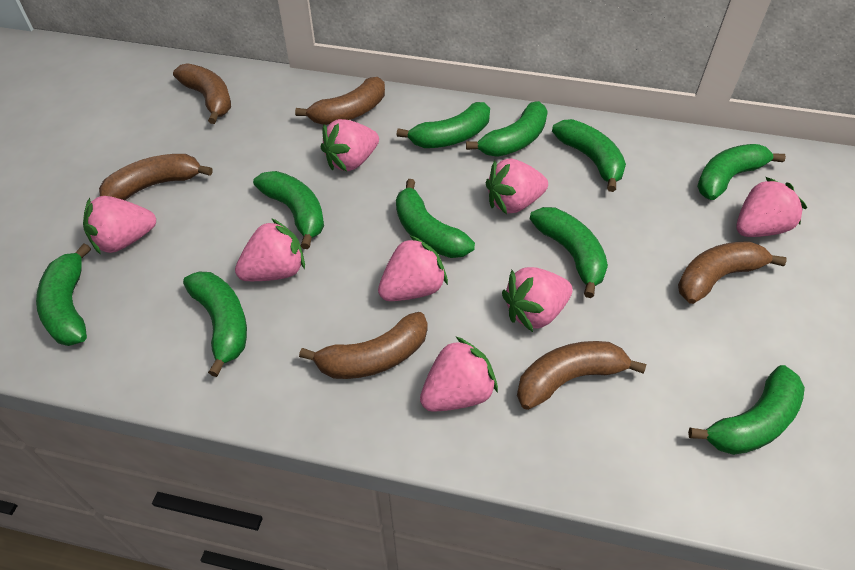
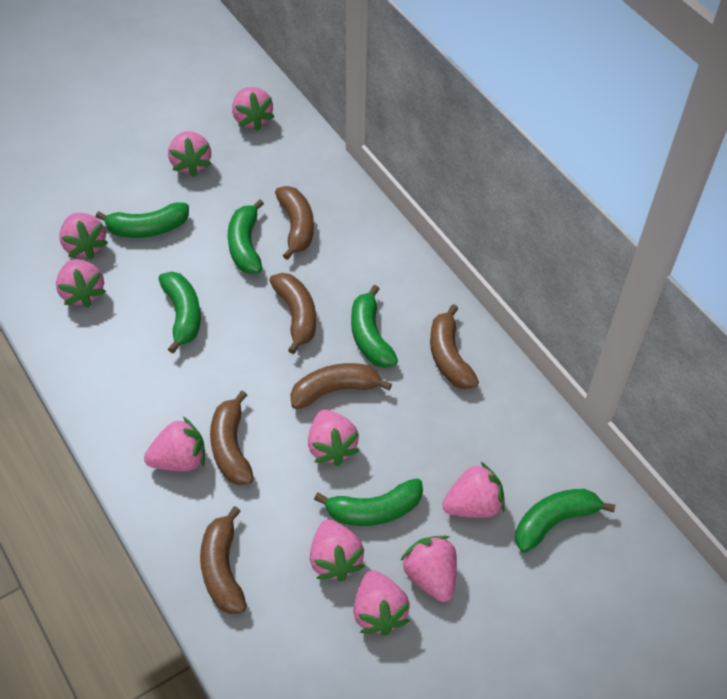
green banana: [36,244,91,346] [183,271,247,377] [253,171,324,249] [396,179,475,258] [397,102,490,148] [466,101,548,157] [530,207,608,298] [552,119,626,192] [688,365,805,455] [697,144,786,200] = 10 -> [96,202,189,238] [158,271,201,353] [228,199,264,274] [314,478,423,526] [351,285,398,368] [515,489,615,553] = 6
pink strawberry: [83,196,156,255] [235,218,305,281] [321,119,379,172] [378,235,448,301] [420,336,498,412] [485,159,548,214] [502,267,573,332] [736,177,807,237] = 8 -> [56,259,106,308] [59,213,108,260] [144,417,205,471] [168,131,211,177] [232,87,274,131] [308,409,360,466] [310,519,365,582] [353,570,410,636] [400,535,457,602] [442,462,505,518] = 10

